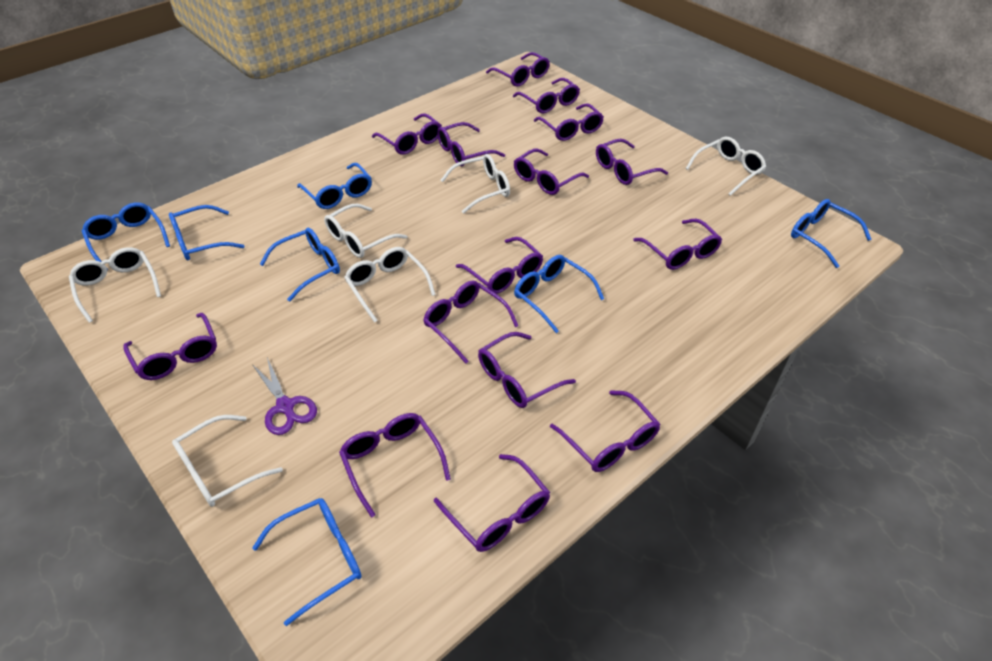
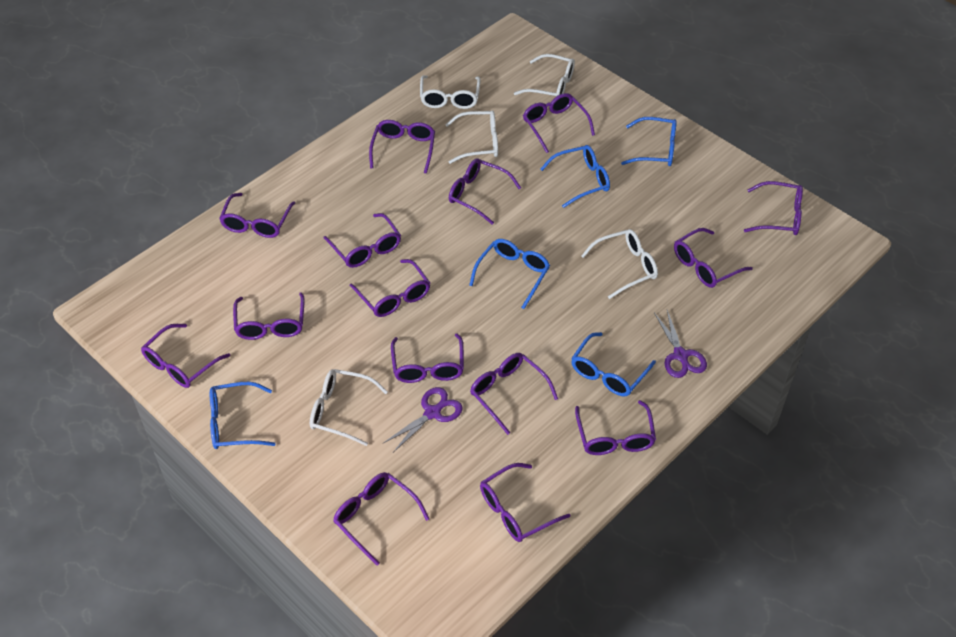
blue glasses: [82,203,170,270] [169,205,244,260] [252,498,362,626] [260,228,340,302] [297,163,372,209] [514,255,604,333] [791,199,871,268] = 7 -> [210,382,275,449] [469,239,550,309] [541,145,610,208] [571,332,656,396] [621,117,677,166] = 5
purple scissors: [252,358,317,435] = 1 -> [383,387,463,453] [654,310,707,378] = 2
white glasses: [69,247,161,323] [172,415,283,507] [324,204,407,258] [344,247,436,323] [441,154,510,214] [685,137,766,196] = 6 -> [310,369,388,446] [420,75,481,109] [445,110,498,164] [514,54,575,97] [581,229,658,299] = 5

